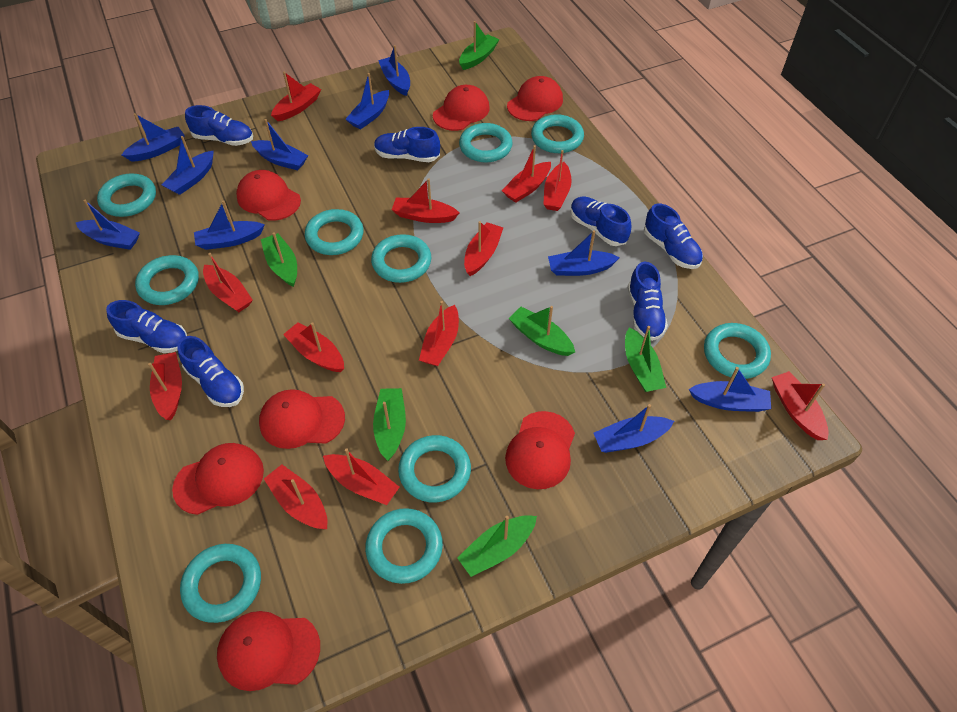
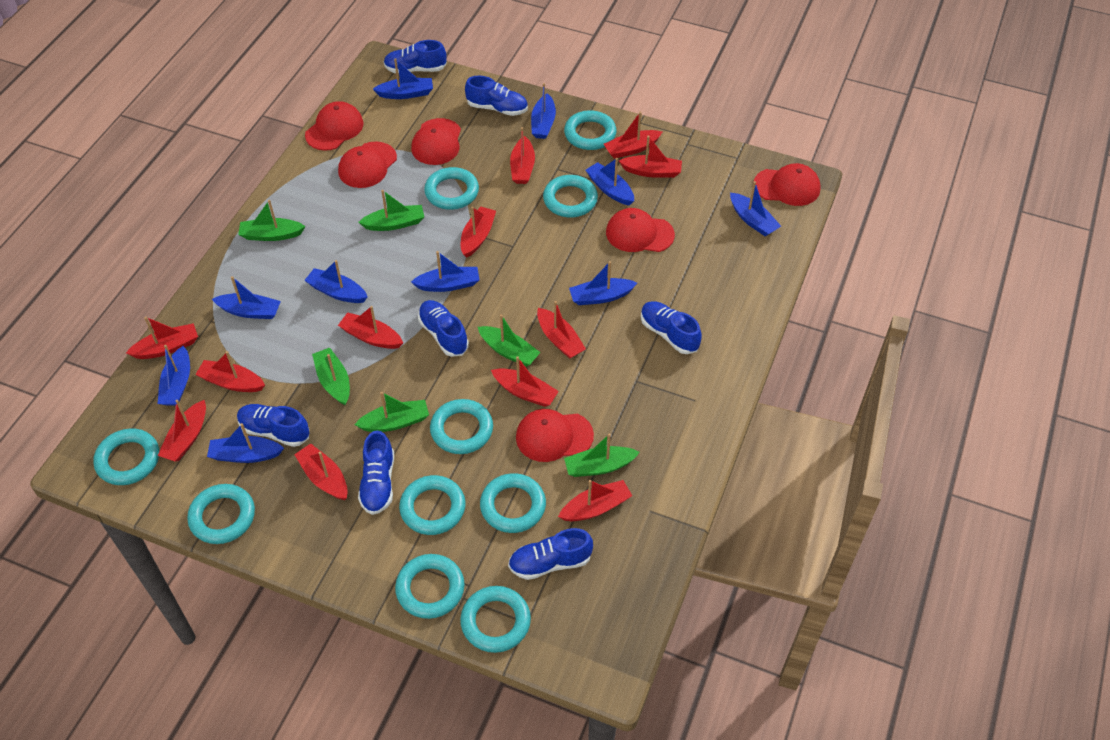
red cap: [172,443,264,515] [217,611,320,691] [236,170,301,221] [259,389,345,449] [433,85,490,131] [505,411,575,489] [507,76,563,121] = 7 -> [305,101,363,151] [338,142,397,188] [411,118,461,165] [516,409,594,462] [606,208,675,252] [754,163,821,206] = 6

